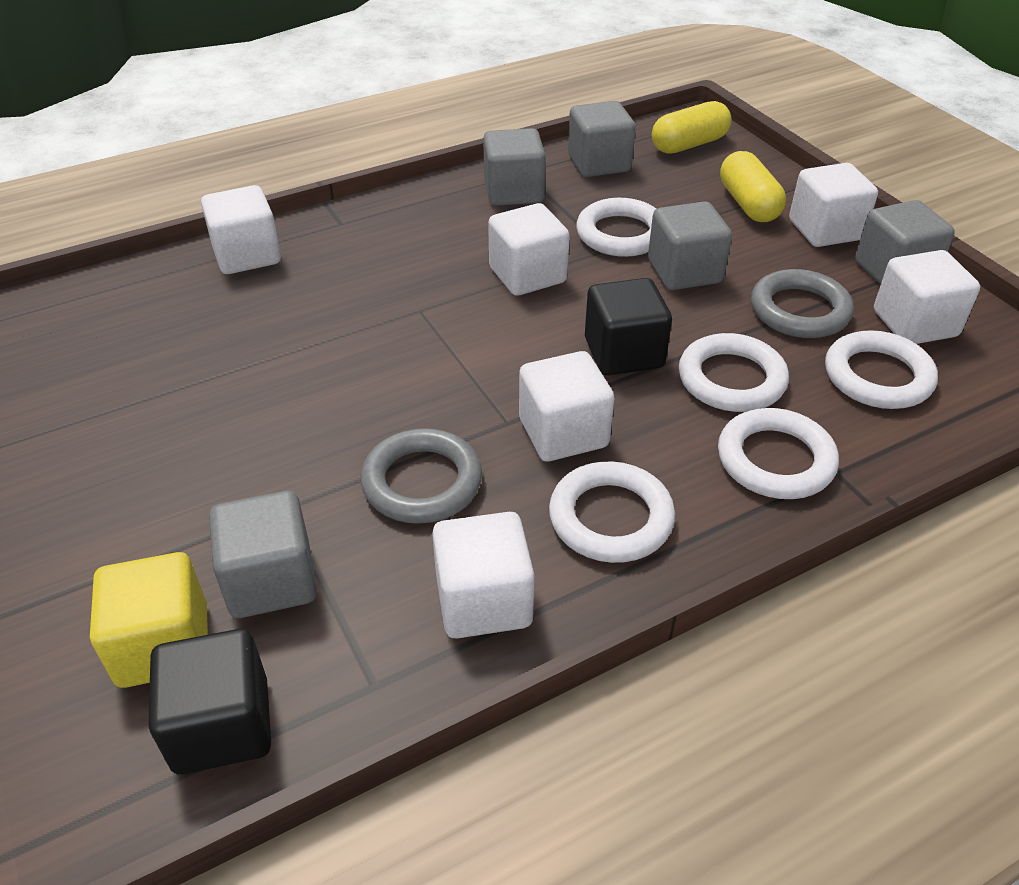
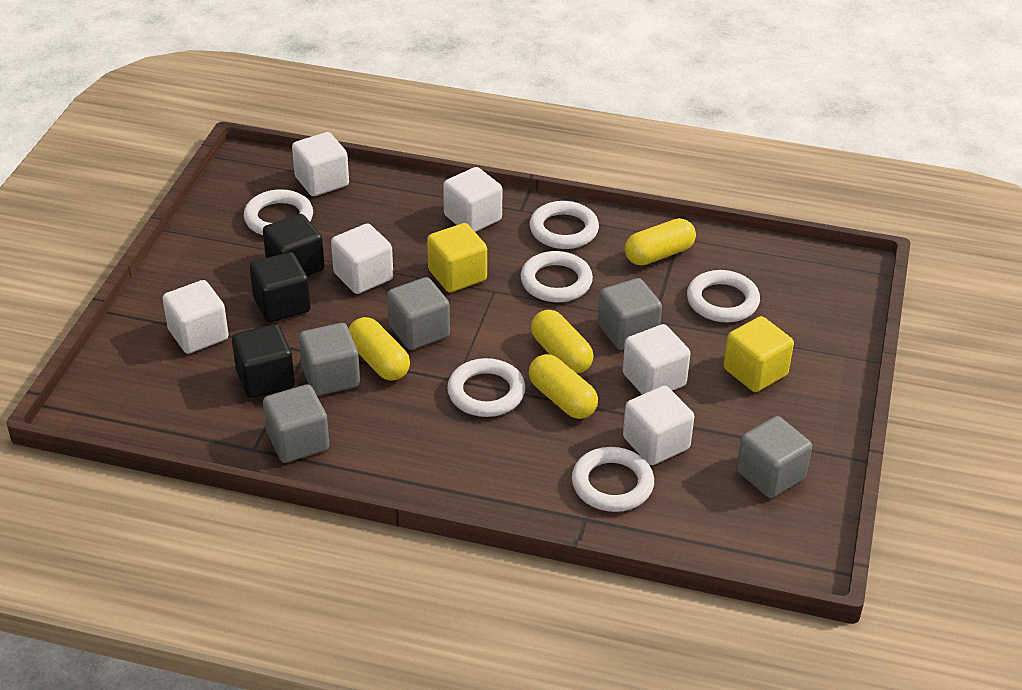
black cube: [148,629,271,775] [585,278,672,376] = 2 -> [232,324,295,398] [250,252,311,322] [263,214,325,276] = 3
grey ring: [361,428,482,524] [751,269,854,338] = 2 -> none = 0
white ring: [549,461,675,563] [576,198,656,257] [679,333,789,412] [718,408,839,499] [825,330,938,409] = 5 -> [244,189,313,235] [447,358,525,417] [520,251,593,302] [530,201,599,249] [572,447,654,512] [687,270,760,322] = 6
yellow capsule: [652,101,731,154] [720,151,786,222] = 2 -> [349,317,410,381] [529,354,598,419] [531,310,594,374] [625,218,696,266] = 4
yellow cube: [90,552,208,688] = 1 -> [427,223,487,292] [723,316,794,392] = 2

